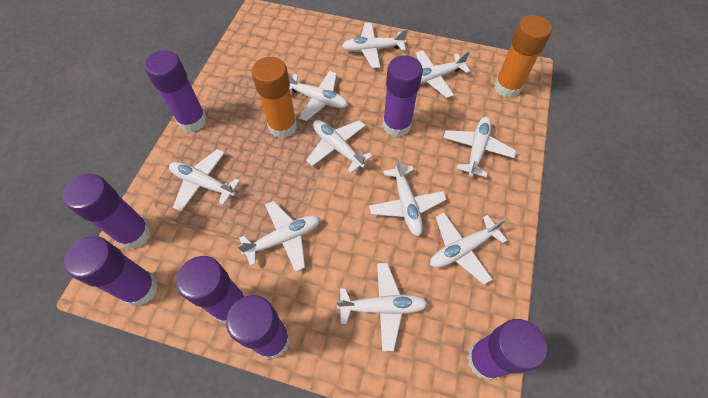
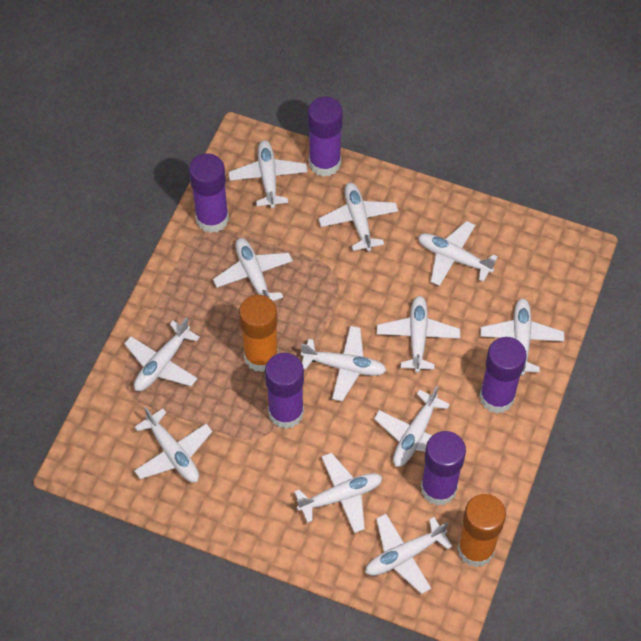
purple glue stick: [63,174,152,249] [64,236,158,306] [144,50,207,132] [176,256,246,323] [226,295,290,359] [383,56,423,137] [467,319,547,380] = 7 -> [189,153,229,233] [265,353,304,429] [308,97,343,177] [421,431,466,506] [479,337,527,414] = 5
white plane: [169,149,240,212] [237,201,320,272] [288,71,348,121] [306,120,373,173] [336,263,428,351] [342,23,408,68] [369,157,447,236] [416,51,471,98] [430,213,507,285] [443,117,516,177] = 10 -> [124,317,200,391] [134,407,212,483] [213,238,293,301] [229,140,308,208] [294,453,382,533] [301,326,387,401] [319,183,398,252] [365,514,452,594] [374,386,450,467] [377,296,460,373] [418,221,498,286] [481,298,564,375] = 12

